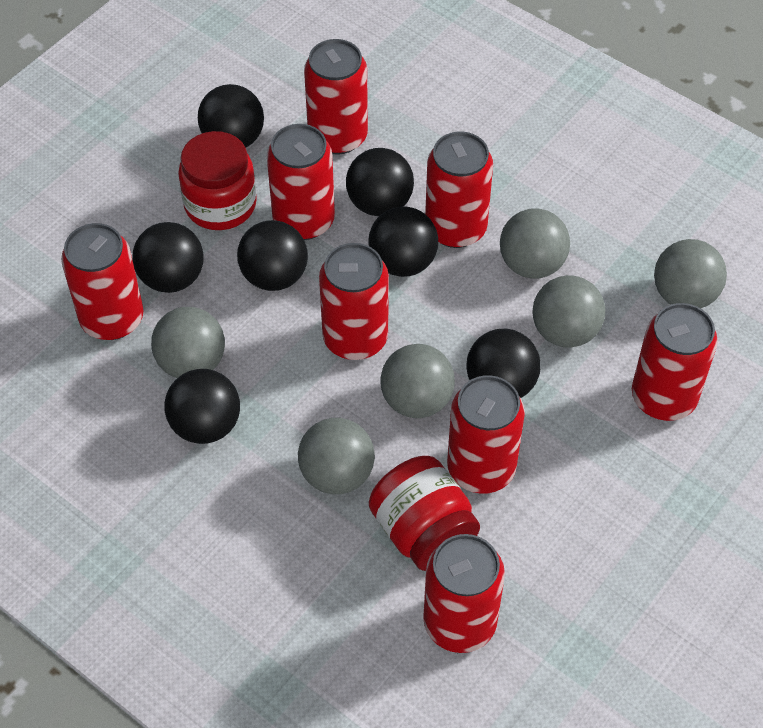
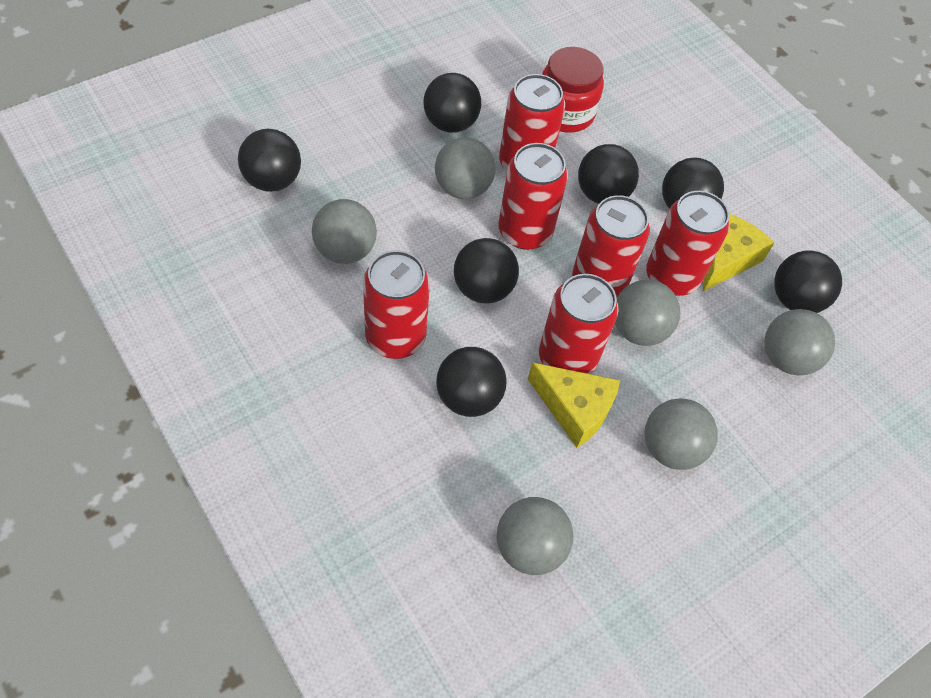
red can: [61,223,144,340] [267,124,335,240] [304,39,368,155] [319,243,389,360] [423,534,505,653] [425,132,493,248] [447,375,525,494] [632,303,718,421] = 8 -> [363,250,430,359] [499,74,565,171] [499,143,568,250] [539,274,619,374] [572,195,650,298] [646,191,729,296] = 6
red jar: [178,131,257,230] [369,456,480,571] = 2 -> [542,47,604,133] = 1
yellow cheese: none = 0 -> [528,362,620,448] [703,214,774,291] = 2

